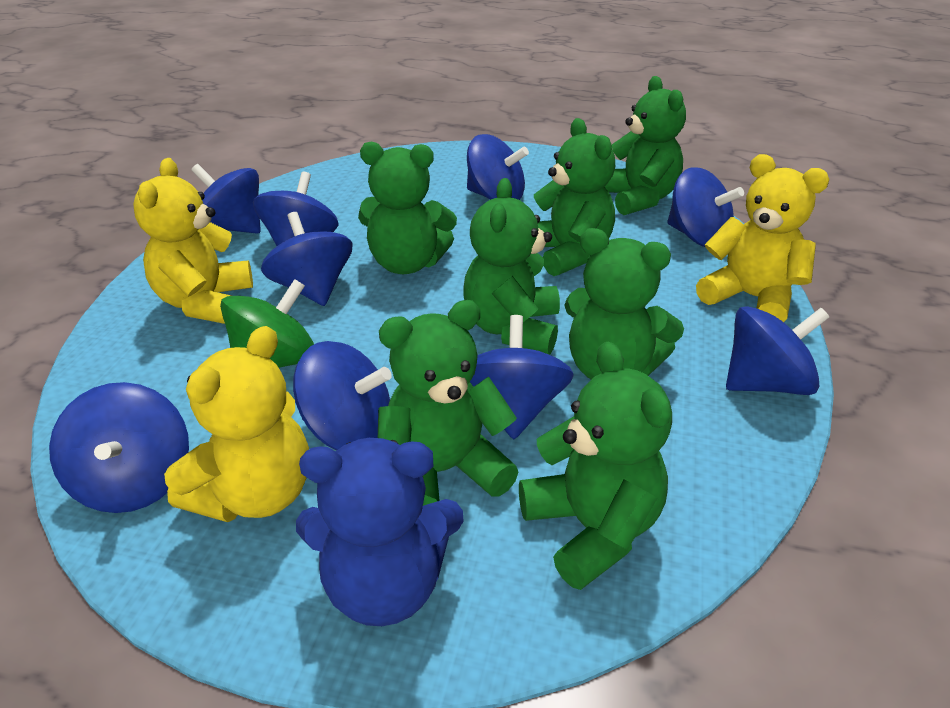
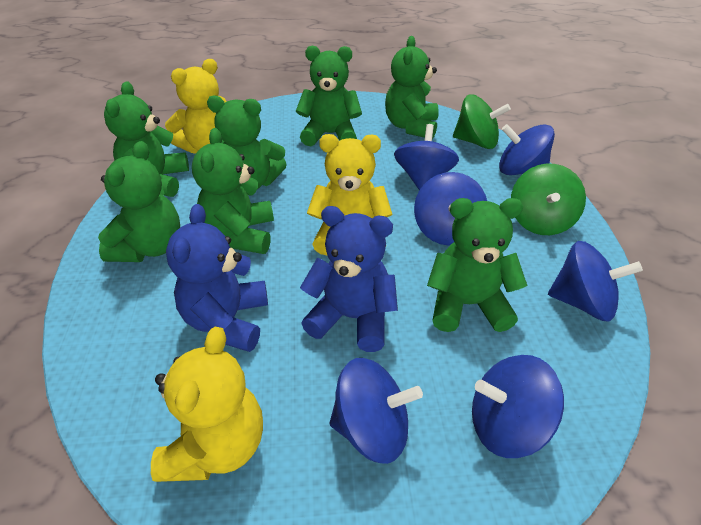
blue spinning top: [49,382,189,513] [191,164,261,234] [253,171,338,246] [261,212,353,306] [293,341,392,451] [467,134,529,200] [470,315,574,439] [667,167,744,247] [726,306,829,395] = 9 -> [330,358,423,464] [394,124,459,190] [414,172,487,245] [472,355,564,458] [499,124,555,175] [548,241,643,322] = 6
blue teddy bear: [296,438,464,626] = 1 -> [166,204,268,352] [300,206,398,352] = 2
green spinning top: [220,279,314,368] = 1 -> [453,94,511,149] [511,164,586,235] = 2

